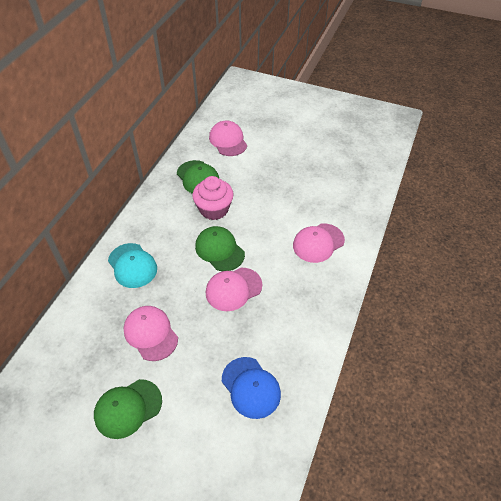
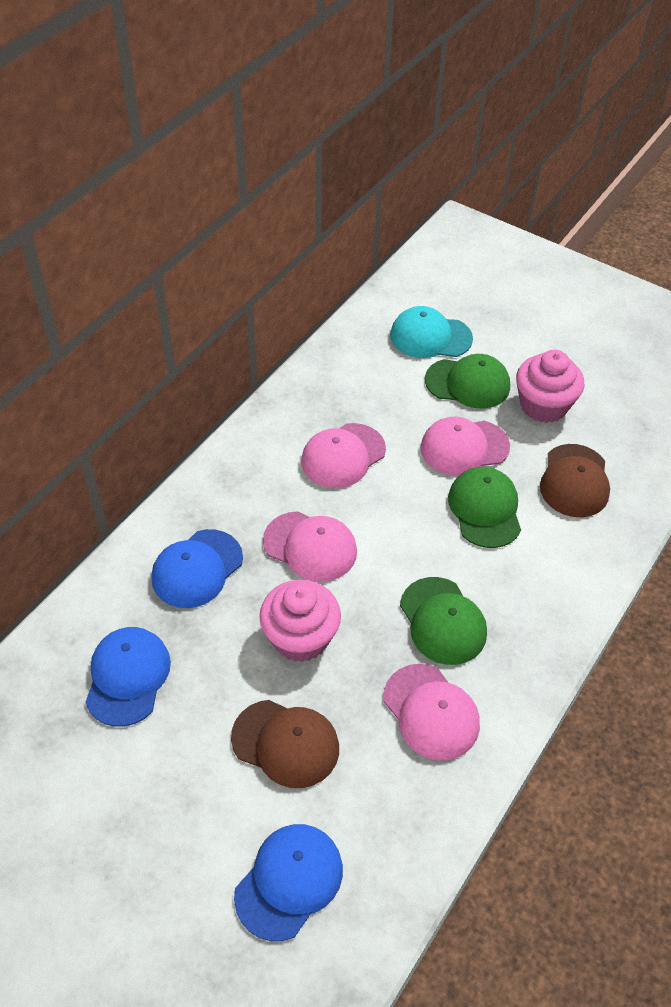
blue cap: [222,357,281,419] = 1 -> [85,627,171,727] [151,529,243,608] [234,824,343,941] = 3
brown cap: none = 0 -> [231,700,339,788] [540,444,610,517] = 2
pink cupcake: [192,176,234,220] = 1 -> [259,580,341,662] [516,350,584,423] = 2

